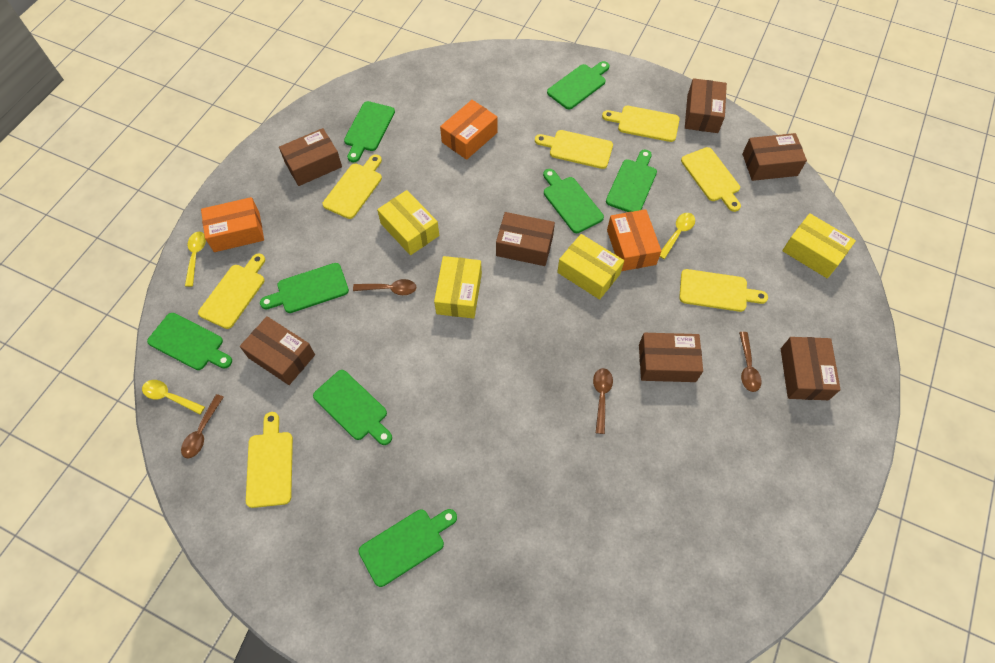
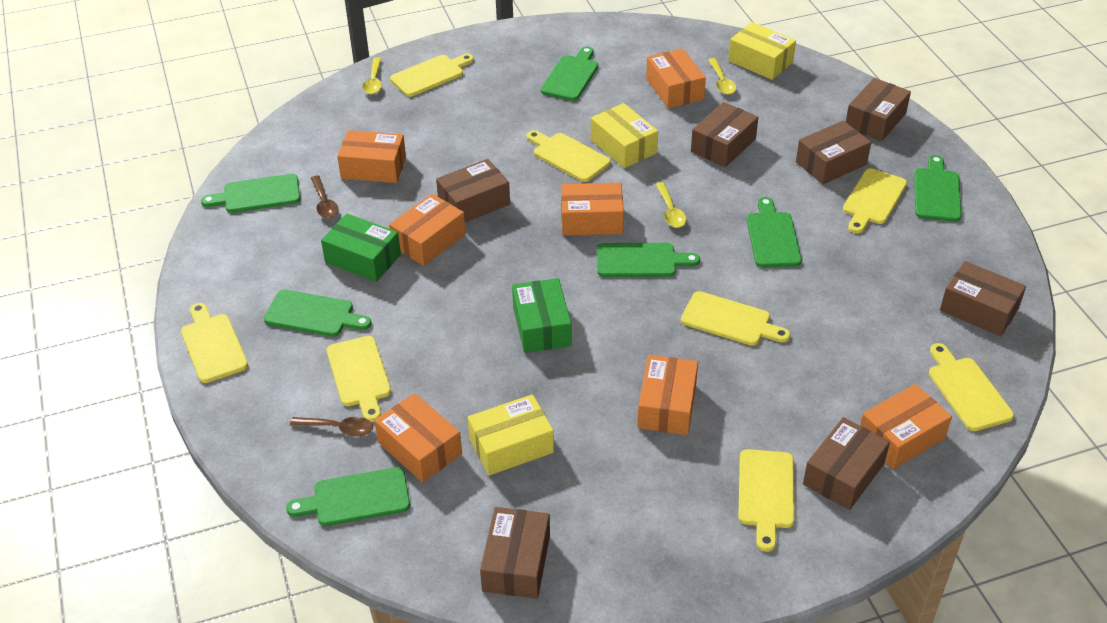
brown spoon: [181,394,224,458] [353,279,416,295] [593,368,613,434] [739,332,761,392] = 4 -> [290,417,373,437] [311,175,338,219] = 2
green box: none = 0 -> [321,214,401,282] [512,278,572,353] = 2
green cutting board: [147,313,232,370] [260,263,349,313] [313,370,392,445] [344,101,395,162] [359,509,457,587] [543,169,604,233] [547,61,610,109] [606,149,657,212] = 8 -> [201,174,300,213] [264,289,372,337] [286,467,410,526] [541,46,598,101] [597,243,700,277] [747,197,802,267] [914,155,962,222] = 7
orange box: [201,197,264,252] [440,100,497,160] [607,209,661,271] = 3 -> [337,130,406,183] [374,393,462,482] [389,194,466,266] [561,183,624,235] [637,355,698,435] [646,48,706,108] [860,384,952,469] = 7
yellow box: [377,190,439,255] [434,256,482,319] [557,234,624,300] [782,213,856,278] = 4 -> [468,394,554,476] [591,103,658,168] [728,22,796,80] = 3
yellow cutting board: [198,254,265,329] [246,412,293,508] [323,154,382,219] [535,130,613,169] [602,106,680,142] [679,269,768,312] [681,147,741,212] = 7 -> [181,303,248,383] [327,336,391,422] [390,54,474,97] [527,130,611,182] [681,291,790,346] [738,449,795,552] [843,168,907,234] [929,343,1014,431] = 8

